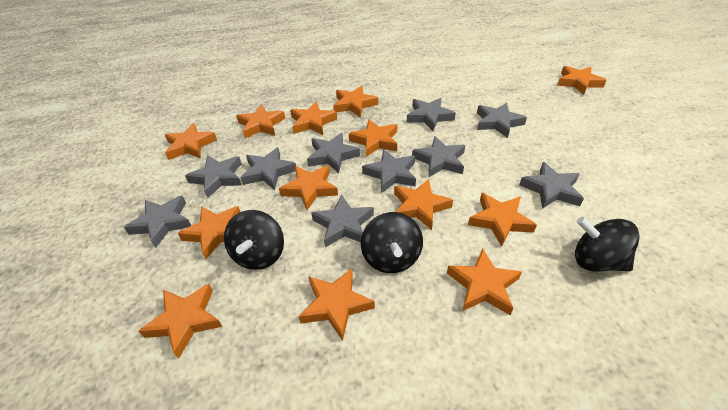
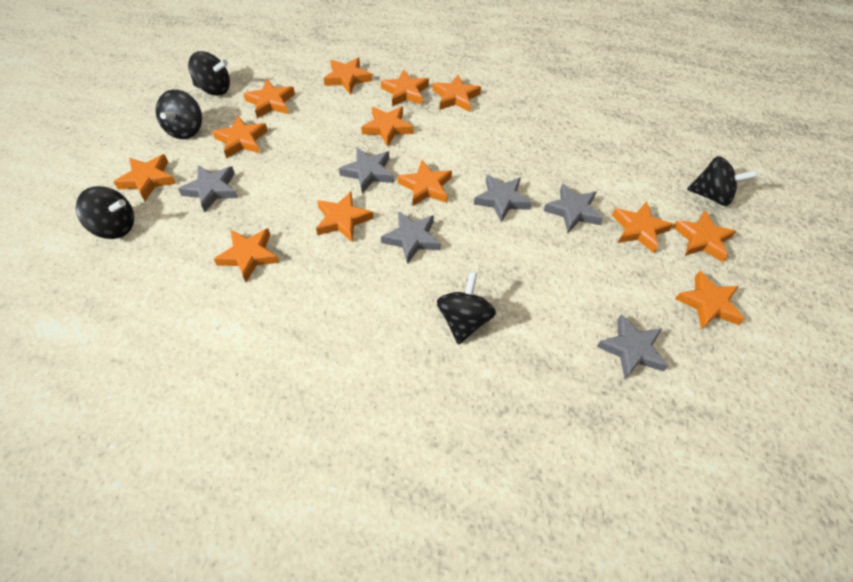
black spinning top: [224,210,284,270] [361,212,423,273] [575,217,640,271] = 3 -> [76,186,134,239] [156,89,202,139] [188,51,230,96] [437,272,496,345] [687,156,757,206] = 5
grey star: [124,195,191,248] [185,155,242,198] [240,147,296,190] [307,133,360,173] [311,194,374,247] [362,149,416,193] [407,98,456,131] [412,136,465,177] [477,103,527,138] [519,162,584,209] = 10 -> [178,165,238,212] [339,147,393,193] [381,211,441,264] [474,174,532,222] [544,183,603,233] [597,314,668,379] = 6

